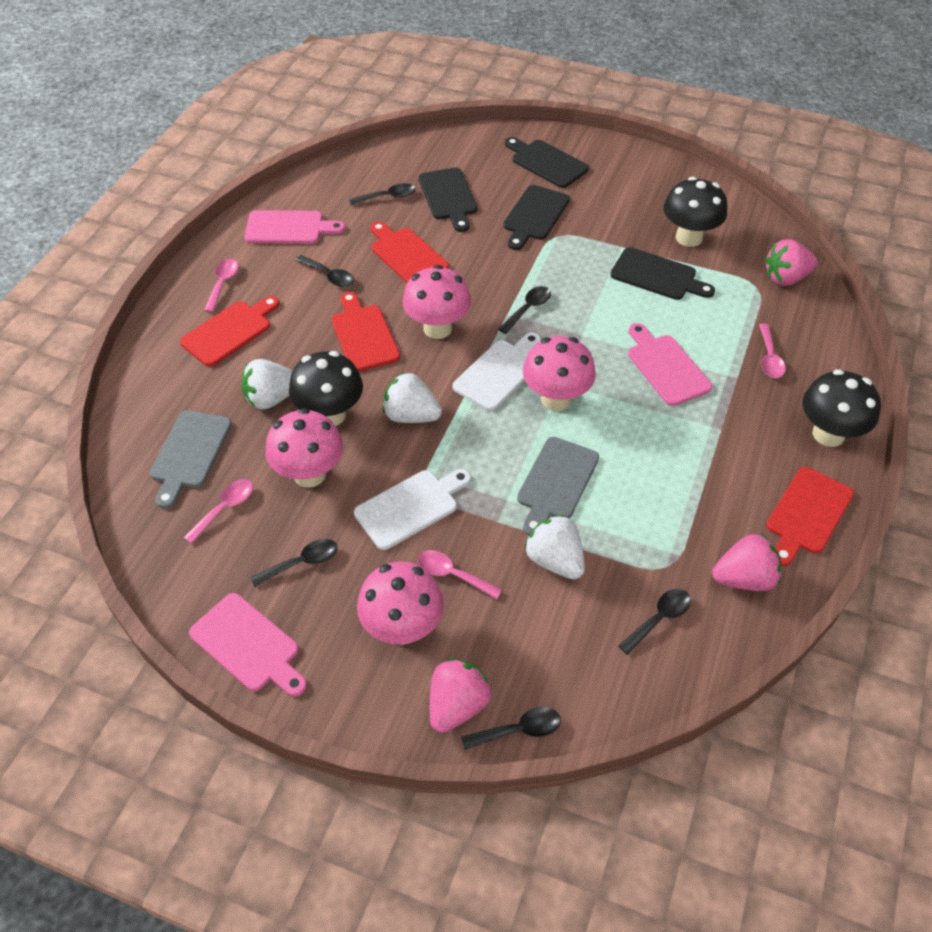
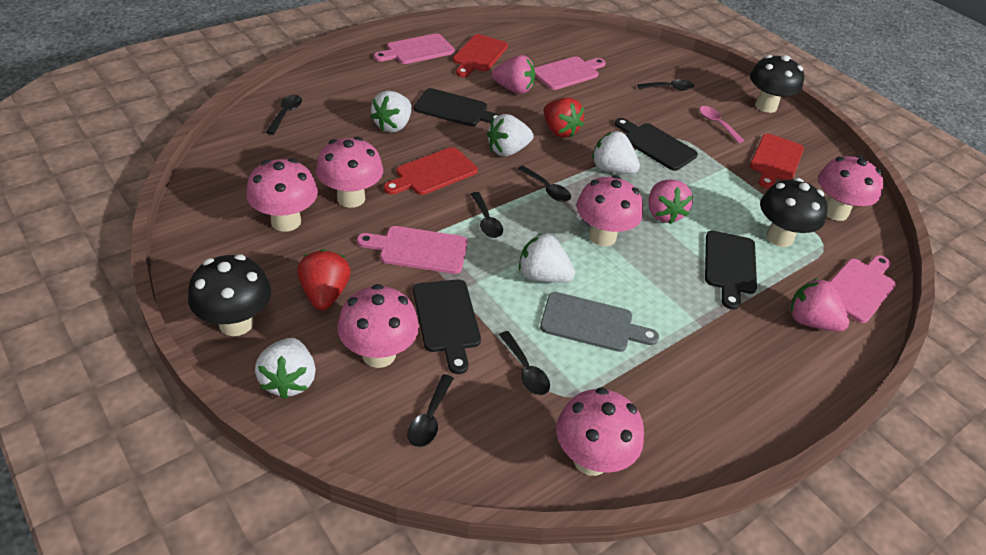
grey cutting board: [150,410,232,509] [517,437,599,535] = 2 -> [540,292,659,352] = 1
pink cutting board: [189,593,307,697] [245,210,345,244] [628,323,712,406] = 3 -> [357,226,468,274] [374,33,455,64] [535,56,606,90] [830,255,896,323] = 4
pink mushroom: [266,408,343,488] [357,562,444,645] [403,265,471,339] [523,336,596,411] = 4 -> [246,158,318,232] [316,137,383,208] [337,284,419,368] [556,387,644,476] [577,175,643,246] [818,156,884,221] = 6
pink spoon: [183,479,253,544] [204,259,239,312] [417,550,502,599] [759,324,786,378] = 4 -> [700,106,744,143] = 1
red cutting board: [180,296,280,367] [332,292,400,372] [371,222,449,283] [766,467,854,566] = 4 -> [384,147,478,195] [453,34,508,77] [750,134,804,189] = 3
red strawberry: none = 0 -> [297,249,351,310] [544,97,584,138] = 2
white cutting board: [354,469,471,550] [453,333,541,411] = 2 -> none = 0
white strawberry: [242,359,292,409] [383,372,442,423] [525,515,585,579] = 3 -> [255,338,316,399] [370,91,412,132] [487,114,534,156] [519,233,575,283] [592,131,640,174] = 5

